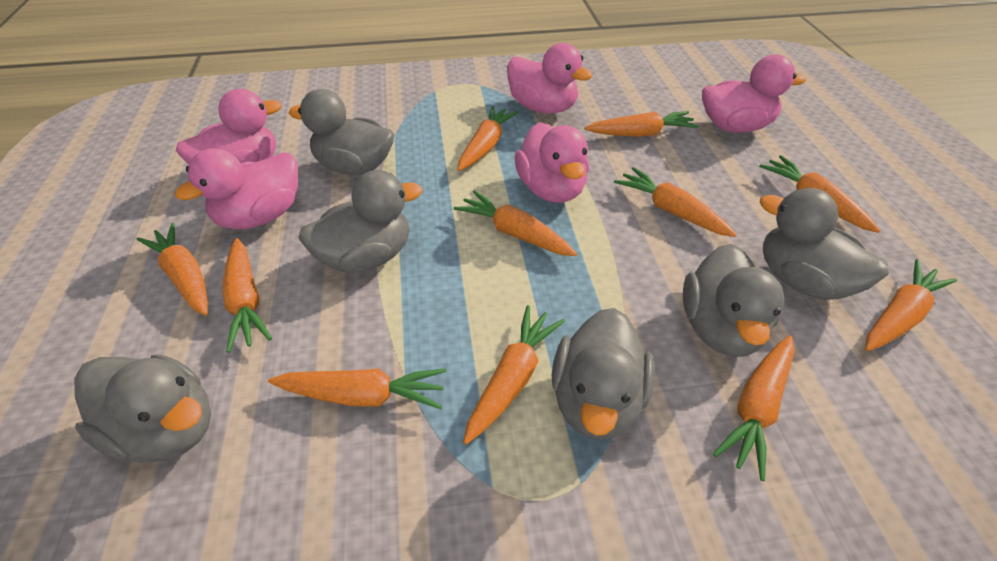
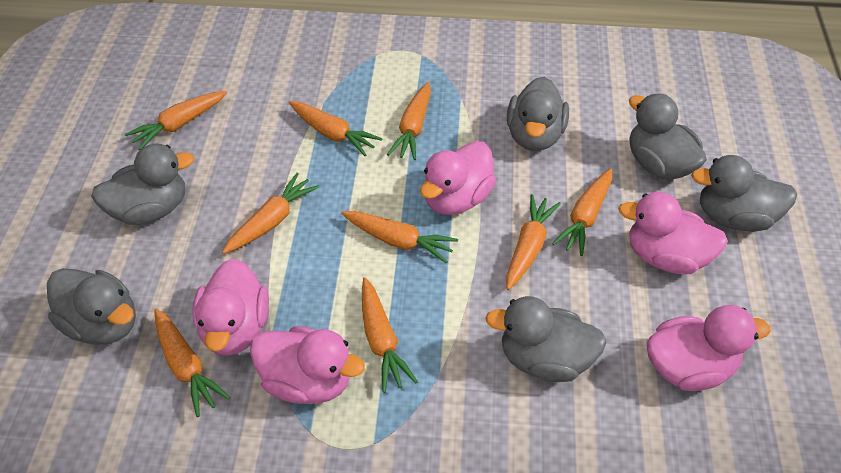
orange carrot: [136,223,208,316] [222,238,272,353] [268,368,446,409] [454,190,577,256] [457,106,519,171] [463,305,565,445] [584,111,699,137] [614,167,737,237] [713,335,794,481] [759,155,880,233] [865,259,957,351] = 11 -> [125,91,227,150] [154,308,230,417] [222,173,319,254] [289,101,383,156] [341,211,458,263] [362,277,418,393] [387,82,431,160] [506,194,561,290] [552,169,612,256] = 9

